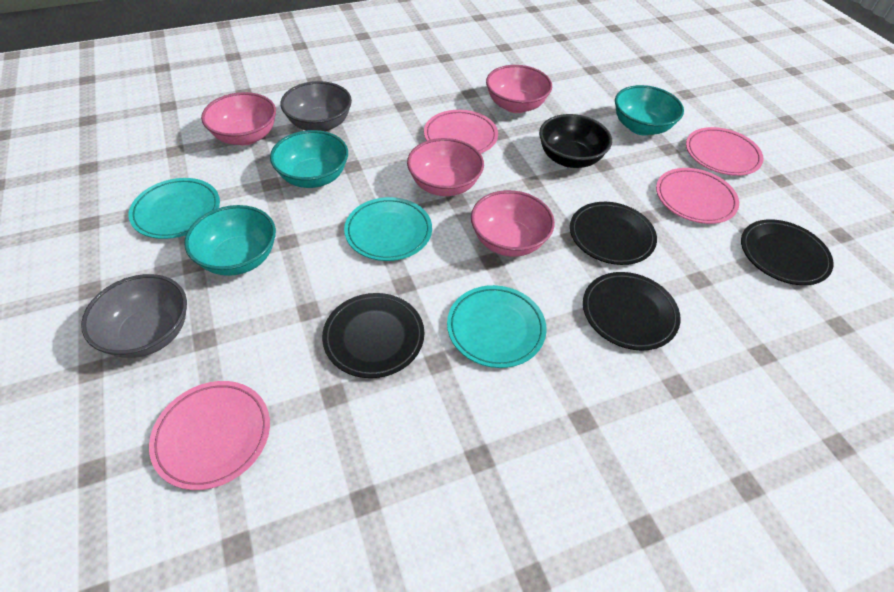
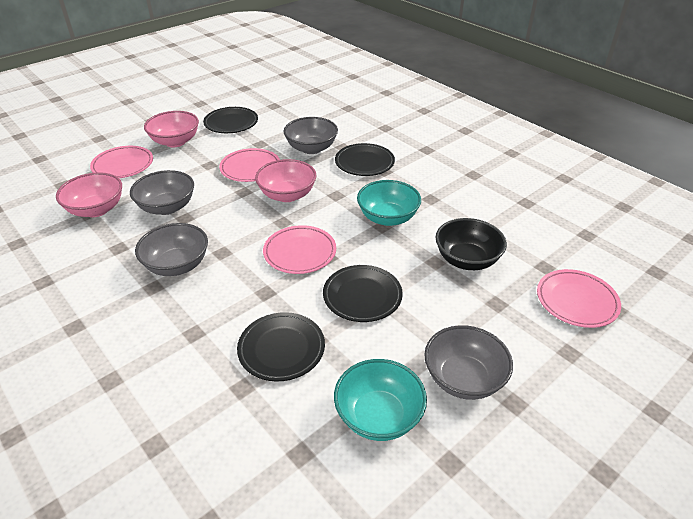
grey bowl: [81,274,187,358] [280,81,352,132] = 2 -> [130,170,194,215] [135,223,208,276] [284,117,338,154] [424,325,513,400] = 4
pink bowl: [201,92,276,145] [407,138,484,196] [471,190,555,257] [486,65,552,113] = 4 -> [56,172,122,217] [144,111,199,147] [255,159,316,202] = 3
turquoise bowl: [184,205,276,276] [270,130,348,188] [615,85,684,135] = 3 -> [334,359,427,441] [357,180,421,226] = 2
turquoise plate: [128,178,220,239] [344,197,432,261] [447,285,546,368] = 3 -> none = 0

